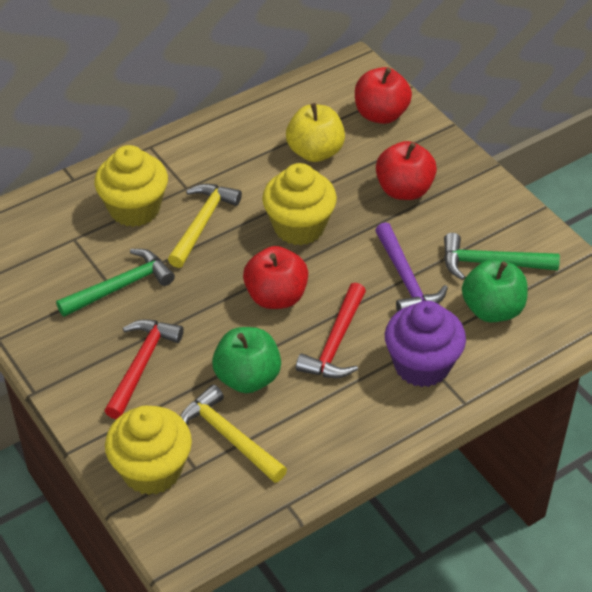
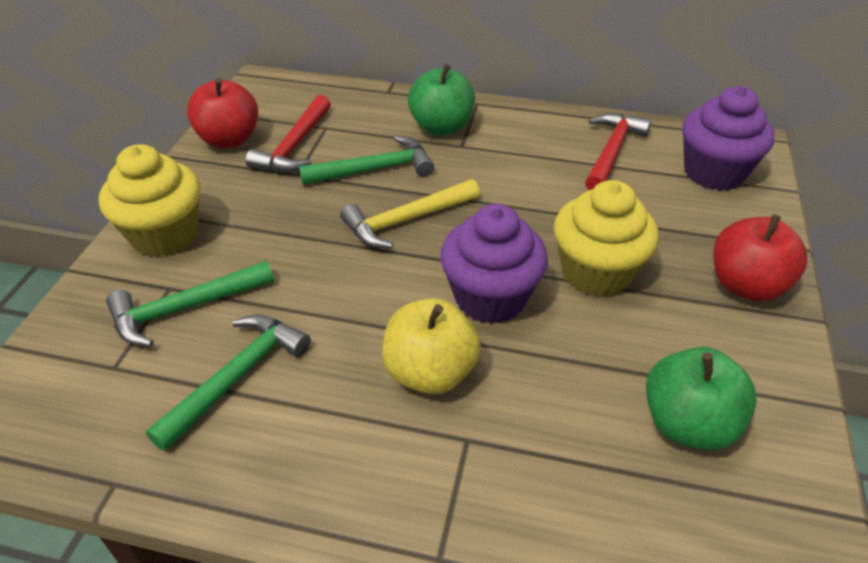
green hammer: [56,249,175,317] [444,233,560,280] = 2 -> [106,261,274,347] [146,314,311,451] [299,136,434,185] = 3
purple cupcake: [385,301,466,387] = 1 -> [440,204,548,324] [682,86,774,191] = 2
purple hammer: [375,222,448,312] = 1 -> none = 0
red apple: [243,246,308,309] [355,67,412,124] [376,141,437,200] = 3 -> [187,78,258,148] [713,214,807,301] = 2
yellow cupcake: [94,145,168,227] [105,406,192,495] [262,163,337,245] = 3 -> [99,144,200,257] [554,180,659,297] = 2
yellow hammer: [168,184,242,268] [180,384,287,483] = 2 -> [340,179,480,249] = 1

